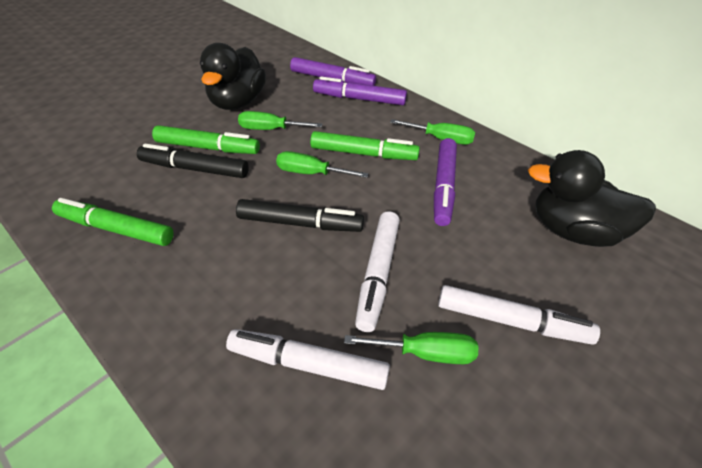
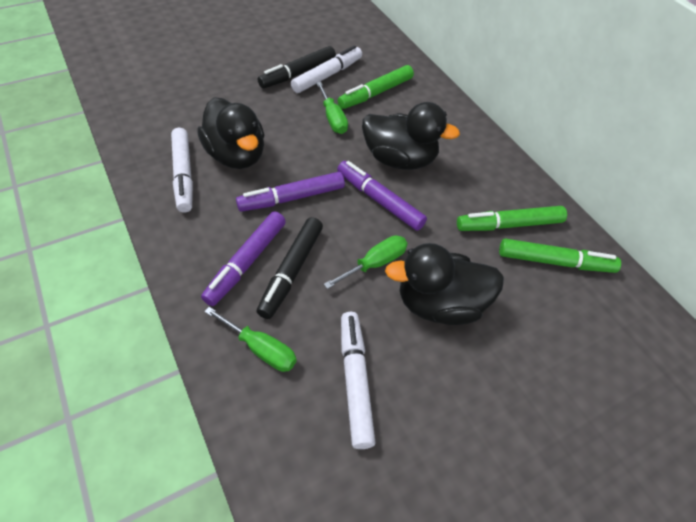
black duck: [200,43,266,110] [528,150,656,247] = 2 -> [197,97,264,169] [362,102,460,170] [385,243,504,325] = 3
green screwdriver: [238,111,322,130] [276,151,368,178] [344,332,478,364] [390,119,475,145] = 4 -> [204,307,297,372] [316,82,348,134] [324,235,408,289] = 3

